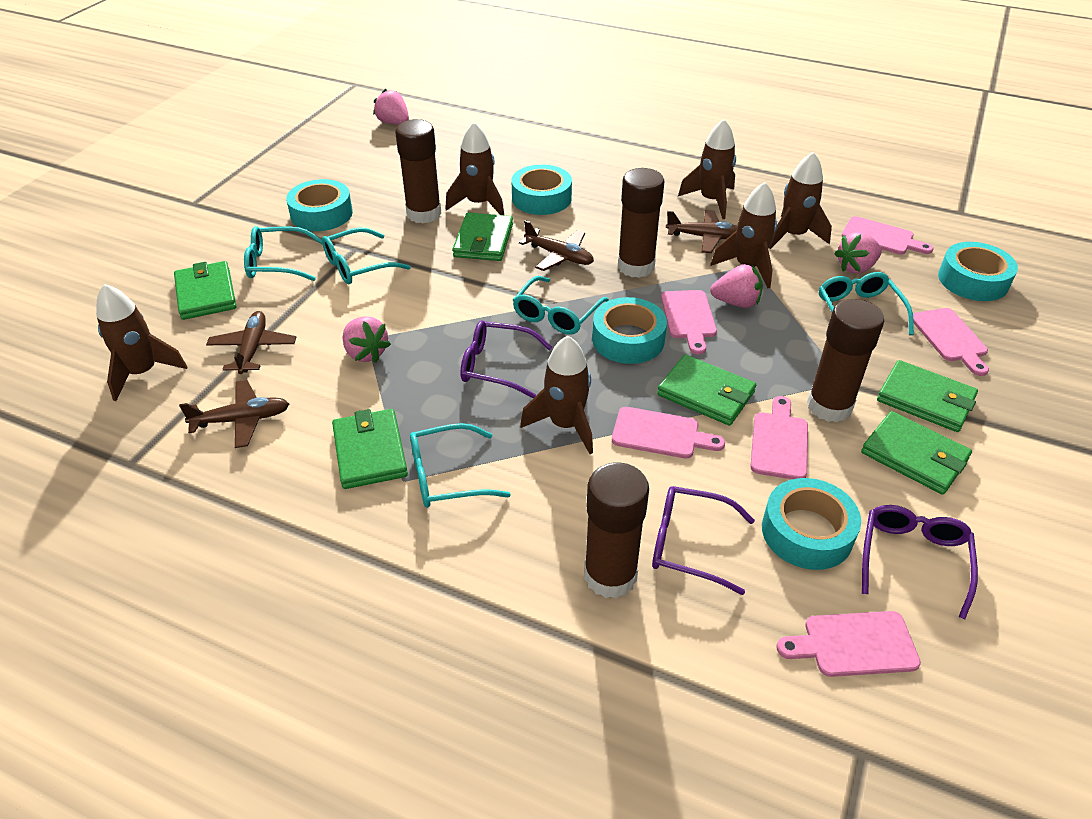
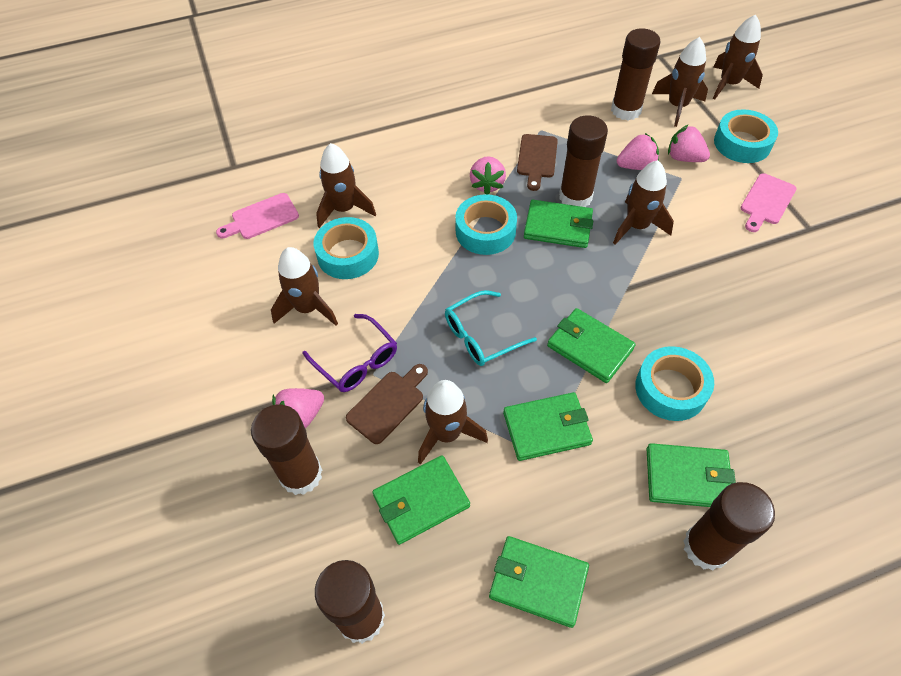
brown cutting board: none = 0 -> [346,364,428,444] [517,134,558,191] = 2
brown glue stick: [395,119,442,223] [584,462,649,598] [618,168,665,278] [807,299,884,422] = 4 -> [251,405,322,495] [315,560,385,644] [559,115,608,207] [611,28,661,120] [683,482,775,571] = 5
brown plane: [179,380,289,448] [206,311,296,374] [519,220,594,271] [666,210,737,253] = 4 -> none = 0
pink cutting board: [612,407,725,459] [661,290,717,355] [750,396,808,479] [776,611,921,677] [841,216,934,255] [913,308,989,376] = 6 -> [216,193,299,239] [741,173,797,232] = 2
purple glasses: [460,320,552,398] [652,486,755,595] [862,505,978,619] = 3 -> [303,314,397,392] = 1
turquoise glasses: [244,226,322,281] [322,228,411,284] [410,423,511,508] [513,276,609,335] [819,272,914,335] = 5 -> [445,290,537,366] = 1
turquoise tape: [286,179,353,231] [512,165,572,215] [592,297,667,364] [762,478,861,570] [938,242,1018,301] = 5 -> [314,217,379,279] [455,194,517,255] [635,346,714,421] [714,109,778,163] = 4

